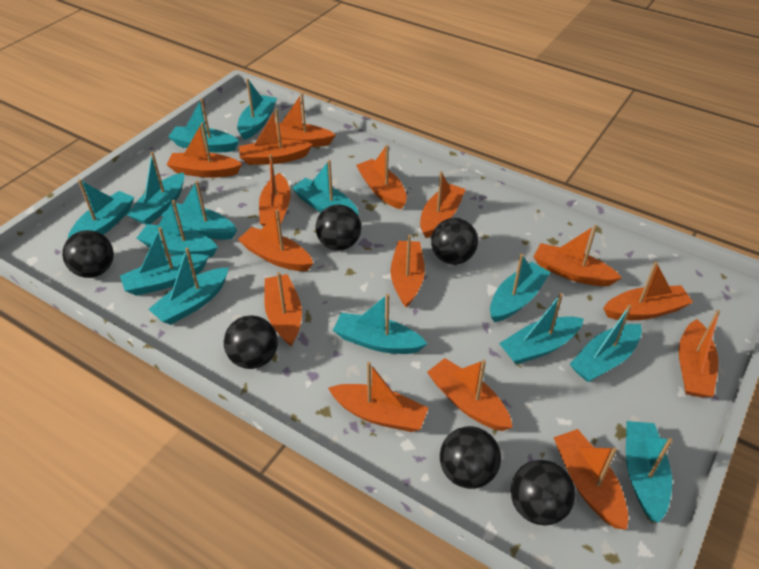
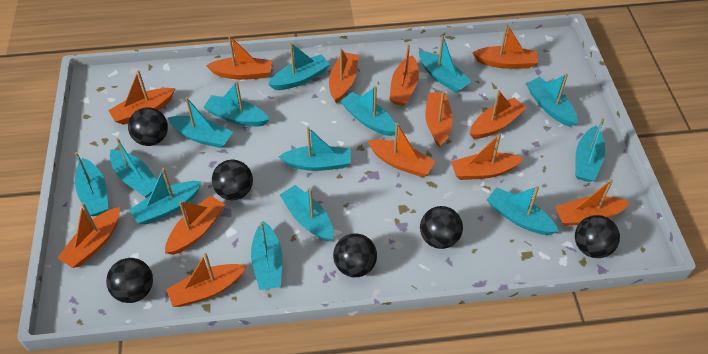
orange boat: [166,122,242,178] [238,209,313,271] [239,108,313,165] [259,154,291,226] [264,272,302,346] [276,93,336,147] [328,362,429,432] [356,145,407,209] [391,235,425,308] [420,171,466,238] [427,358,513,431] [534,225,622,286] [553,429,628,530] [603,261,693,320] [678,310,720,398] = 15 -> [58,203,120,268] [108,70,175,125] [165,195,225,255] [166,253,246,307] [206,35,272,80] [329,48,359,103] [368,123,436,177] [390,45,419,106] [425,91,453,147] [451,134,524,180] [470,90,526,139] [472,24,538,69] [555,179,630,226] = 13

